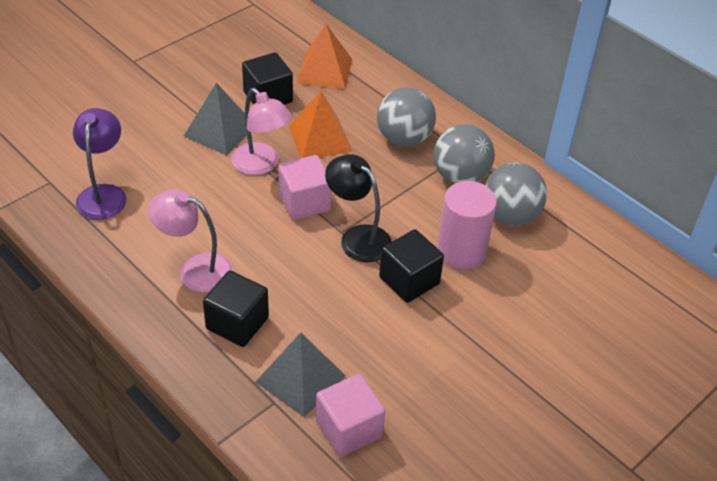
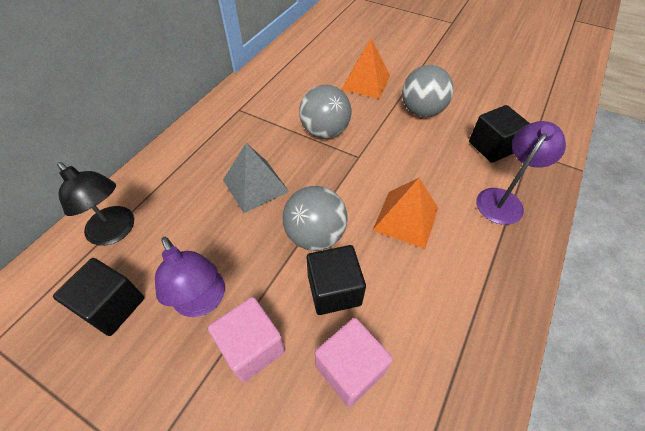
grey pyramid: [184,83,247,155] [256,333,346,417] = 2 -> [223,143,289,213] = 1
pink cylinder: [437,181,497,270] = 1 -> none = 0
pink lamp: [148,189,233,293] [231,88,292,175] = 2 -> none = 0
purple lamp: [73,108,126,220] = 1 -> [155,237,225,317] [476,121,566,225] = 2

